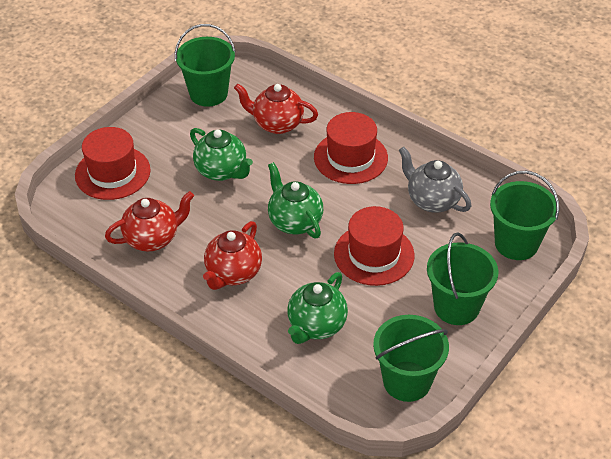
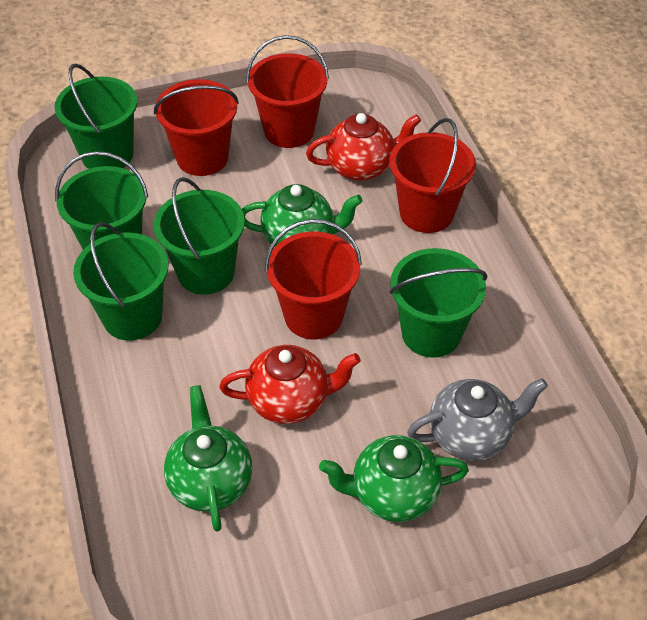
green bucket: [175,24,236,107] [373,315,449,402] [427,233,498,325] [490,171,559,260] = 4 -> [55,64,137,169] [55,151,148,250] [73,222,168,341] [154,177,245,295] [389,248,487,358] = 5
red bucket: none = 0 -> [154,79,239,176] [246,35,329,148] [265,219,362,339] [389,118,476,233] = 4
red hat: [75,127,150,200] [314,112,388,184] [334,206,415,286] = 3 -> none = 0
red teapot: [105,191,194,251] [203,221,262,290] [234,84,318,134] = 3 -> [219,345,361,424] [306,113,421,181] = 2

